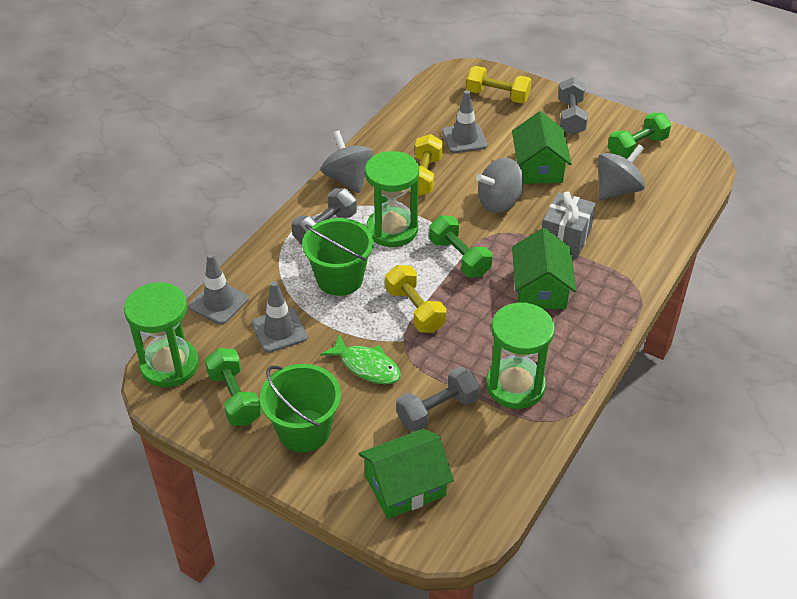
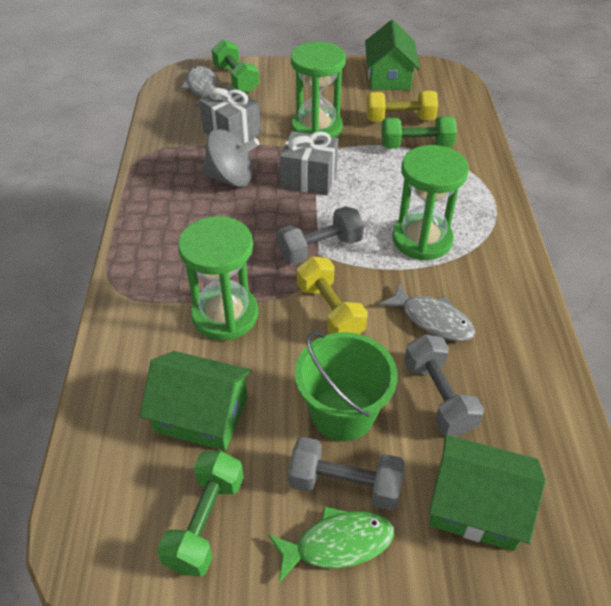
green bucket: [260,364,341,452] [302,218,374,296] = 2 -> [295,332,398,441] = 1
grey fish: none = 0 -> [181,66,217,107] [379,283,475,342] = 2
grey gift: [542,191,596,258] = 1 -> [199,85,261,144] [280,131,338,195] = 2
grey spinning top: [321,131,373,193] [476,158,524,213] [598,145,645,200] = 3 -> [202,129,260,187] = 1
grey traffic cone: [189,253,249,325] [252,281,308,353] [442,90,488,153] = 3 -> none = 0
yellow dumbbell: [385,265,446,333] [409,134,443,196] [466,66,532,103] = 3 -> [297,256,368,334] [366,91,438,122] = 2

